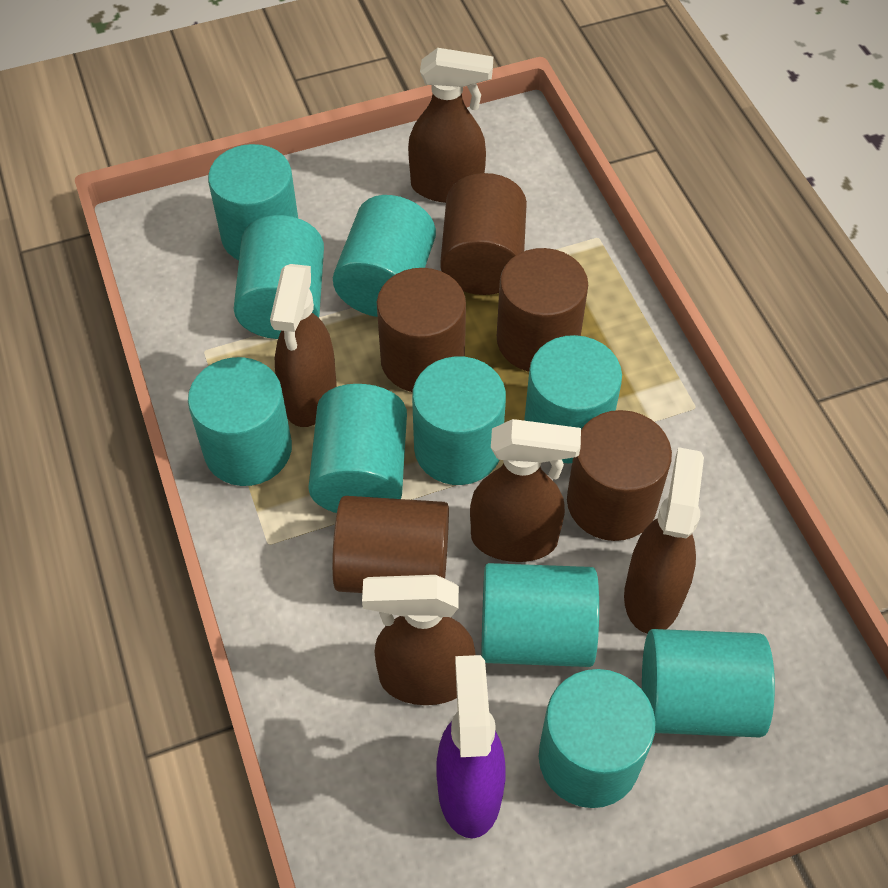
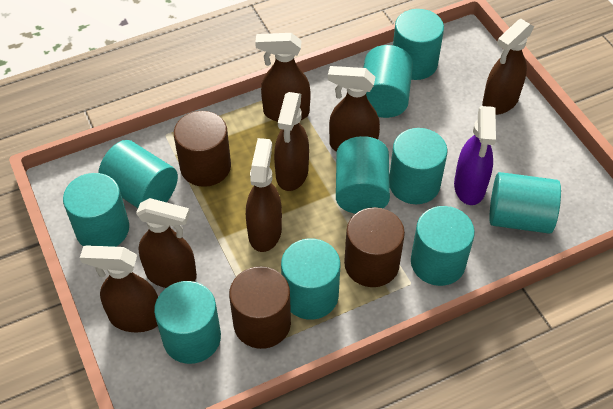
brown cylinder: [332,496,449,593] [377,268,466,392] [440,173,527,295] [497,248,588,372] [567,410,672,541] = 5 -> [174,111,231,187] [229,266,291,349] [344,207,405,287] = 3
brown spray bottle: [270,264,337,427] [362,575,476,705] [408,48,493,203] [470,419,581,562] [624,447,704,634] = 5 -> [80,245,158,332] [136,198,197,288] [246,138,282,252] [255,33,311,122] [274,92,309,191] [328,66,380,152] [482,19,534,115] = 7

